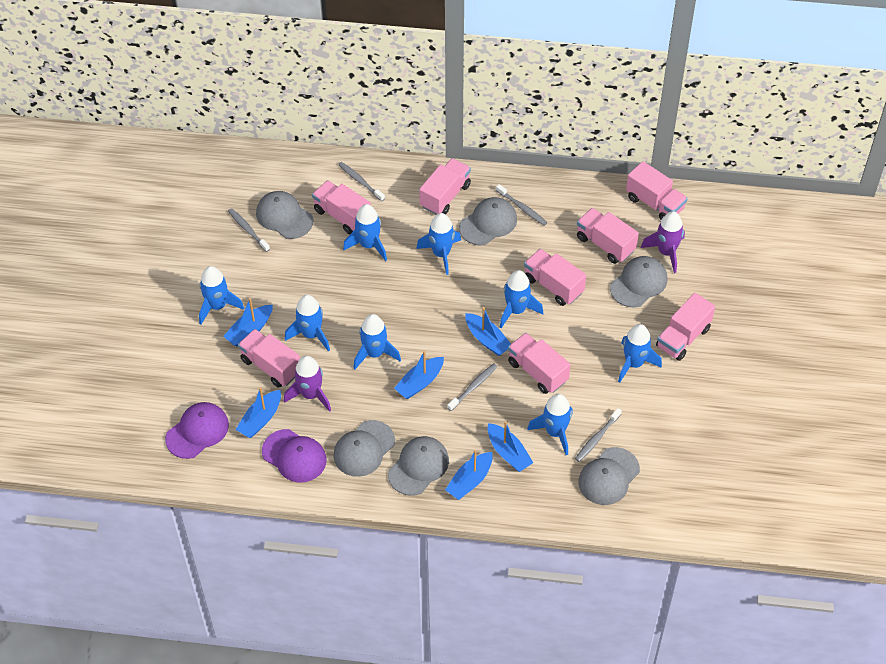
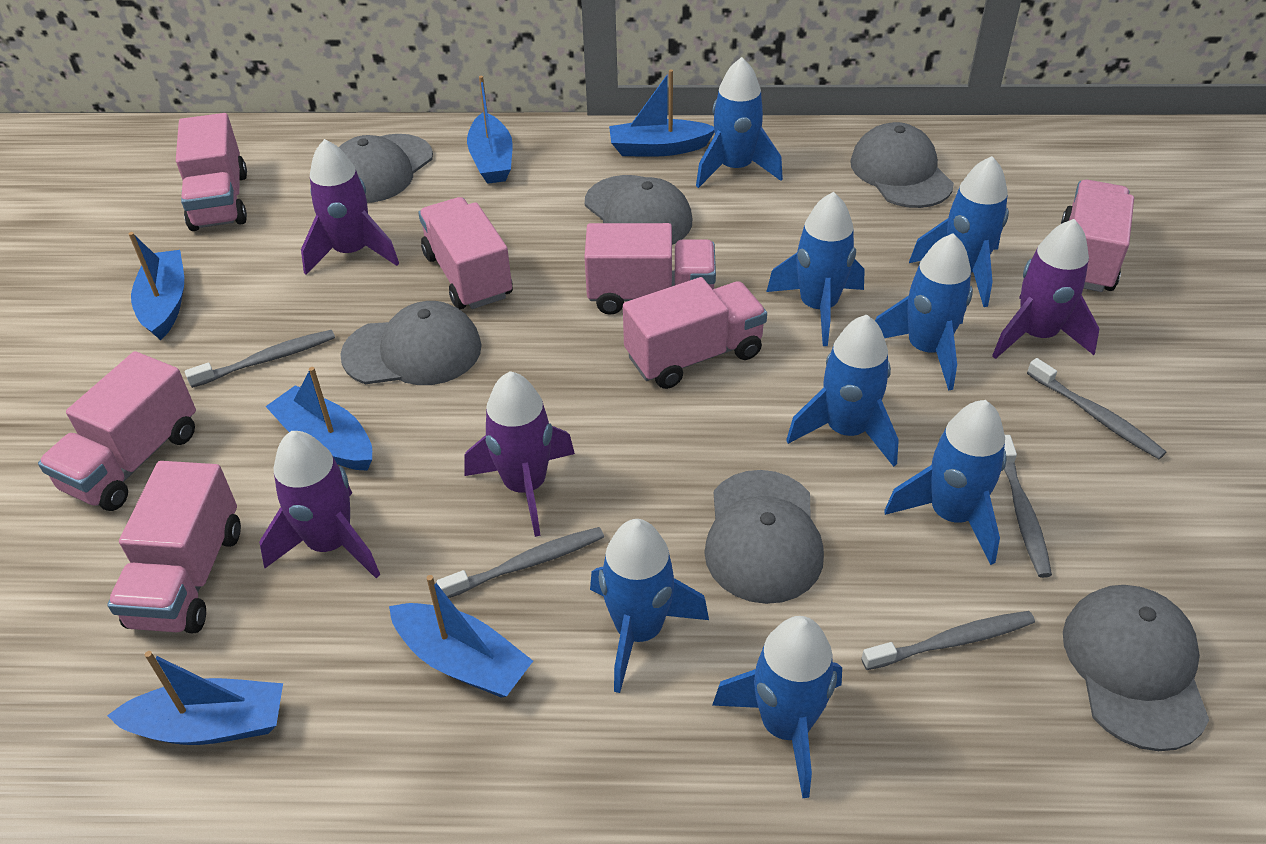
pink truck: [238,329,300,388] [312,180,371,234] [419,158,471,215] [508,333,571,394] [524,249,586,306] [577,208,639,264] [626,161,688,220] [656,293,715,361] = 8 -> [38,351,196,511] [107,461,241,633] [176,113,247,231] [418,197,513,309] [584,223,716,315] [623,277,767,389] [1061,180,1134,292] = 7
purple cap: [165,402,229,459] [262,429,326,483] = 2 -> none = 0
purple rocket: [284,356,331,412] [641,211,685,273] = 2 -> [259,431,380,578] [301,139,399,275] [464,371,575,537] [992,219,1100,359] = 4

